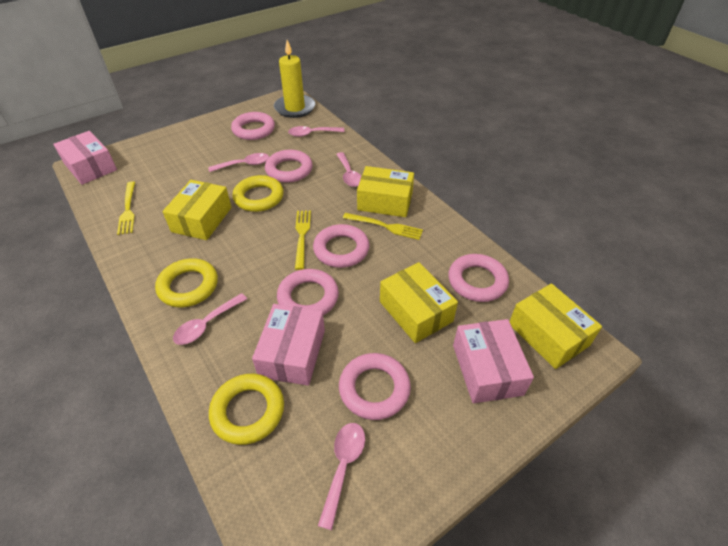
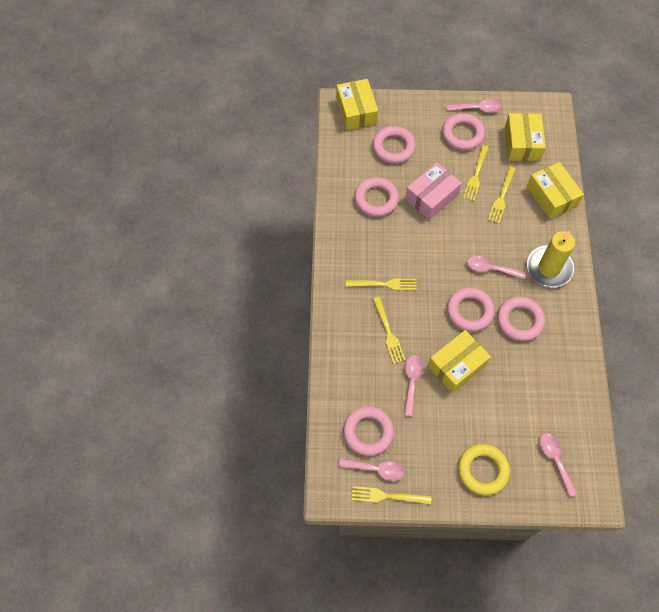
pink box: [53,131,117,185] [252,304,325,386] [453,319,534,403] = 3 -> [405,162,462,220] = 1
yellow fork: [117,181,135,235] [295,210,311,270] [343,213,423,240] = 3 -> [346,279,417,290] [352,486,431,504] [373,297,405,364] [463,145,489,201] [488,167,516,224] = 5
yellow ring: [155,258,218,307] [209,373,284,445] [232,175,284,212] = 3 -> [458,444,510,495] = 1

